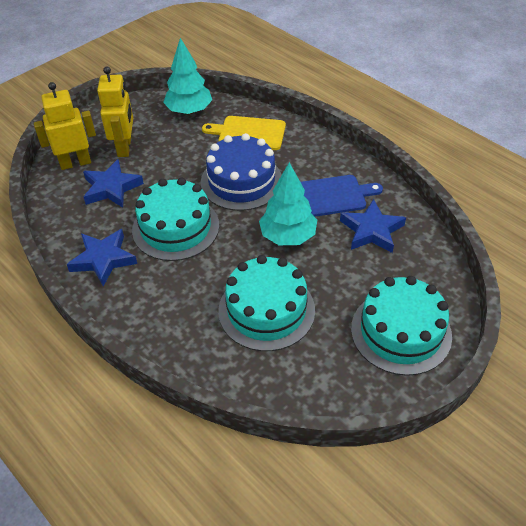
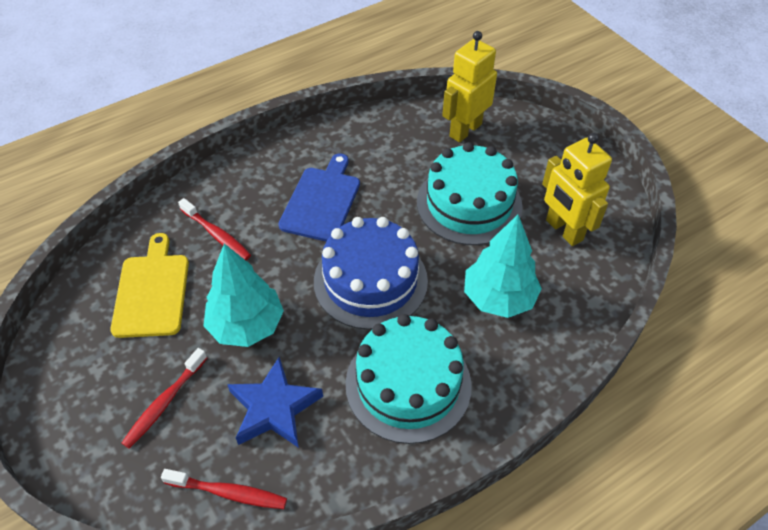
blue star: [67,229,137,287] [83,159,144,208] [340,199,406,253] = 3 -> [227,357,323,448] = 1
red toothbrush: none = 0 -> [122,348,207,448] [161,469,287,509] [178,198,251,260] = 3
turquoise cake: [132,178,219,261] [218,255,315,351] [351,276,452,376] = 3 -> [345,314,472,444] [417,142,522,245] = 2

